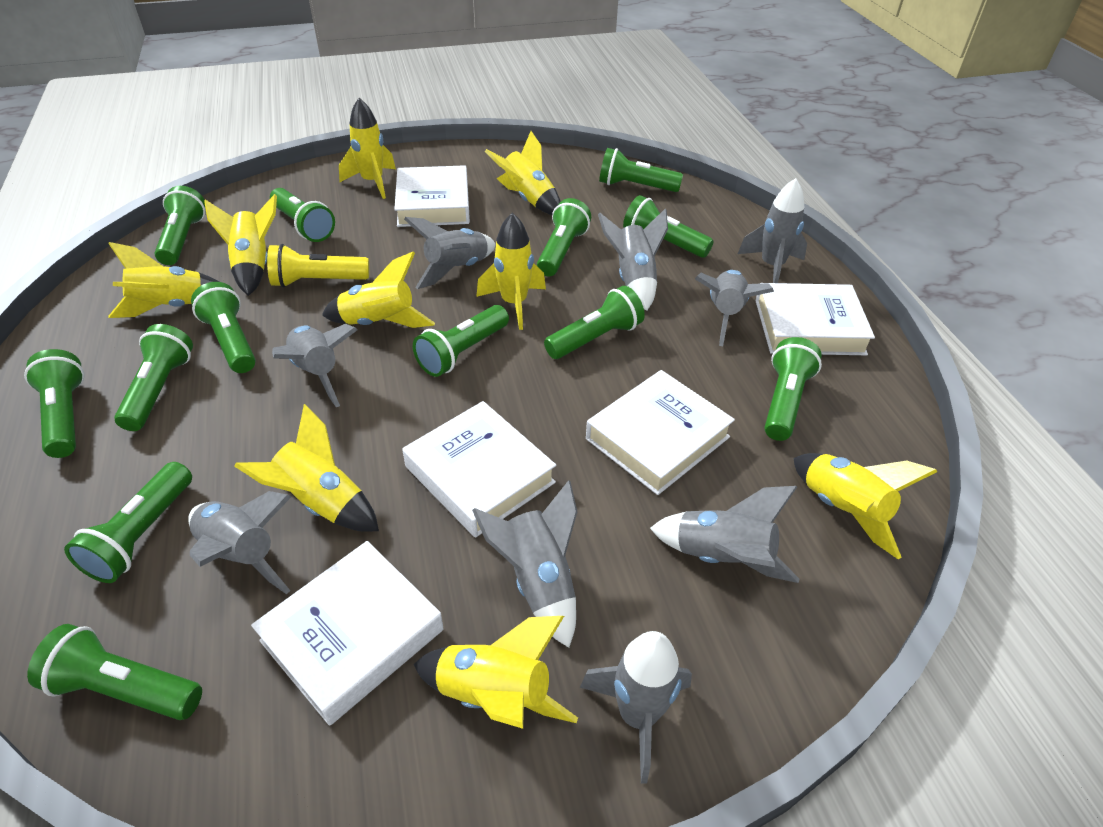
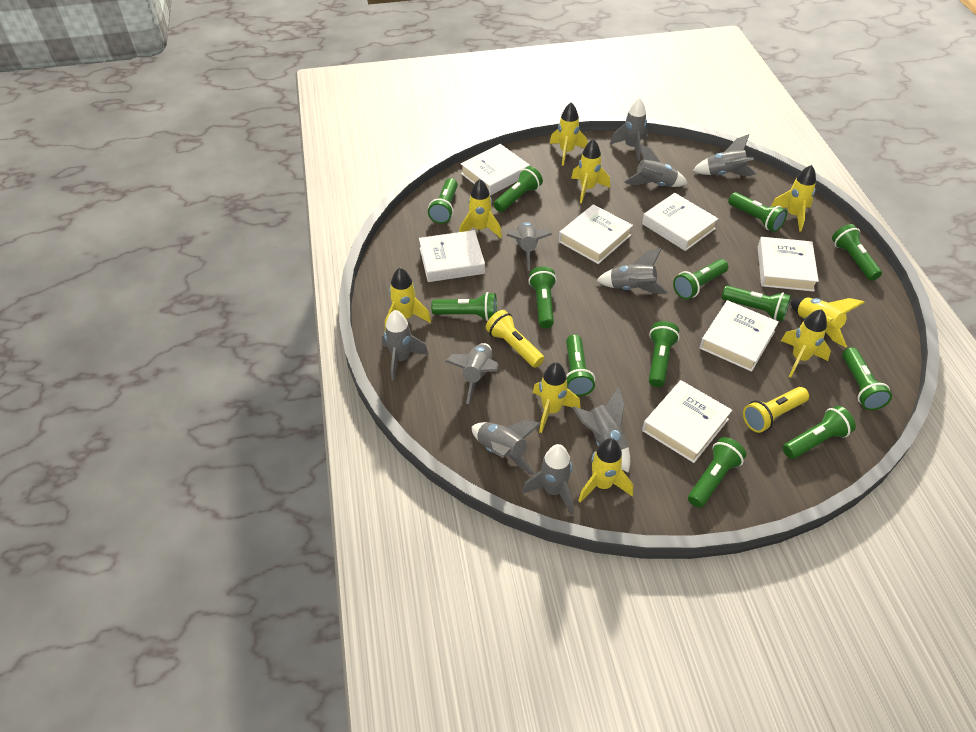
grey rocket: [188,491,292,594] [272,324,358,407] [404,217,496,289] [472,480,577,648] [580,631,692,783] [598,208,668,311] [650,486,799,583] [695,270,774,346] [738,178,807,283] = 9 -> [382,310,429,381] [445,343,498,404] [472,420,541,475] [506,222,552,271] [522,444,574,515] [572,387,630,473] [596,248,668,293] [610,97,647,161] [624,143,687,187] [693,134,757,176] = 10
white book: [251,541,444,726] [394,165,470,227] [402,401,556,538] [586,370,735,495] [755,283,875,355] = 5 -> [419,230,485,282] [461,144,530,196] [559,204,633,264] [642,193,718,251] [642,380,732,463] [700,300,779,372] [758,237,819,292] = 7
yellow flashlight: [267,244,369,288] = 1 -> [486,310,544,368] [743,387,809,433] = 2

